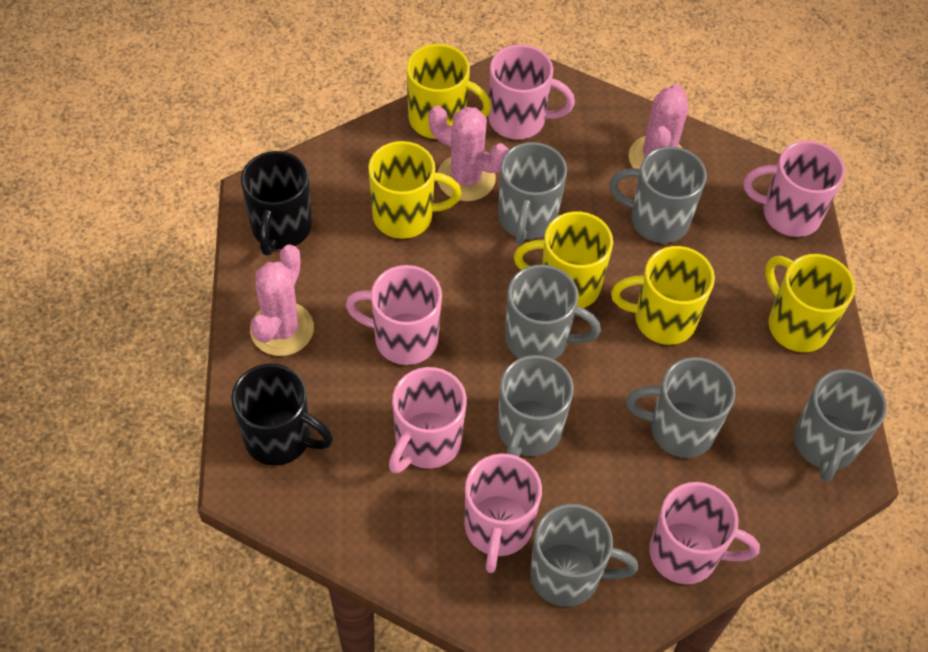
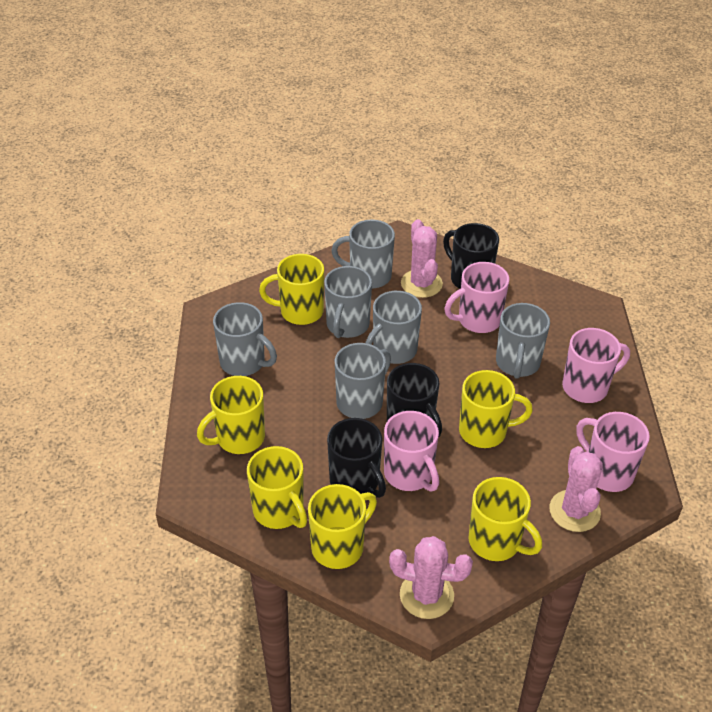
black mug: [231,364,333,466] [241,151,312,255] = 2 -> [327,418,386,498] [387,363,442,437] [443,223,499,289] = 3
grey mug: [498,142,567,245] [498,355,574,457] [505,265,601,360] [530,504,638,607] [609,146,707,243] [626,357,735,458] [794,369,887,482] = 7 -> [213,302,277,376] [324,266,372,338] [331,220,395,289] [335,343,391,419] [366,291,422,364] [496,303,550,379] = 6
pink mug: [346,265,442,365] [389,367,467,473] [464,454,542,573] [488,44,575,139] [649,482,760,584] [744,141,845,237] = 6 -> [384,411,439,492] [444,262,509,333] [562,328,630,403] [576,412,650,492] = 4
yellow mug: [368,141,462,239] [406,44,491,139] [514,211,613,308] [611,246,715,345] [765,254,855,352] = 5 -> [197,376,265,454] [247,446,307,529] [259,254,324,325] [308,484,377,569] [459,370,533,448] [468,477,542,561] = 6

